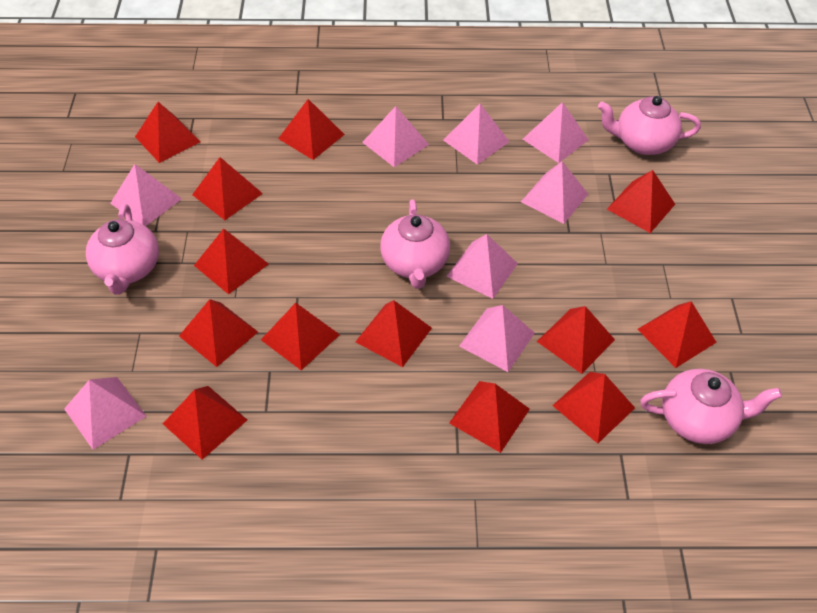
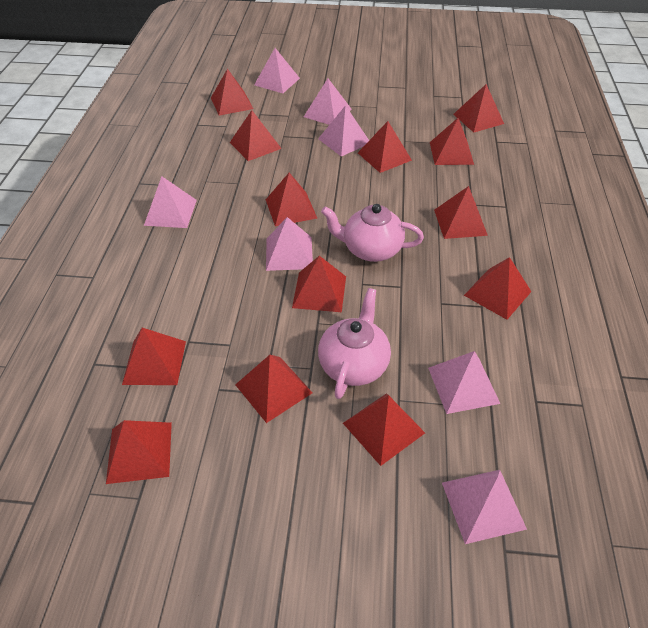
pink pyramid: [64,377,146,450] [110,164,182,226] [362,106,429,167] [443,104,510,165] [446,234,518,299] [459,305,535,372] [521,161,588,224] [523,102,588,163] = 8 -> [144,176,197,228] [254,48,300,93] [266,217,313,271] [304,79,352,125] [318,105,369,157] [428,351,500,414] [442,470,527,544] = 7
pink teapot: [86,204,159,295] [380,199,450,289] [598,96,701,155] [640,369,782,444] = 4 -> [318,288,391,399] [321,204,424,262] = 2

